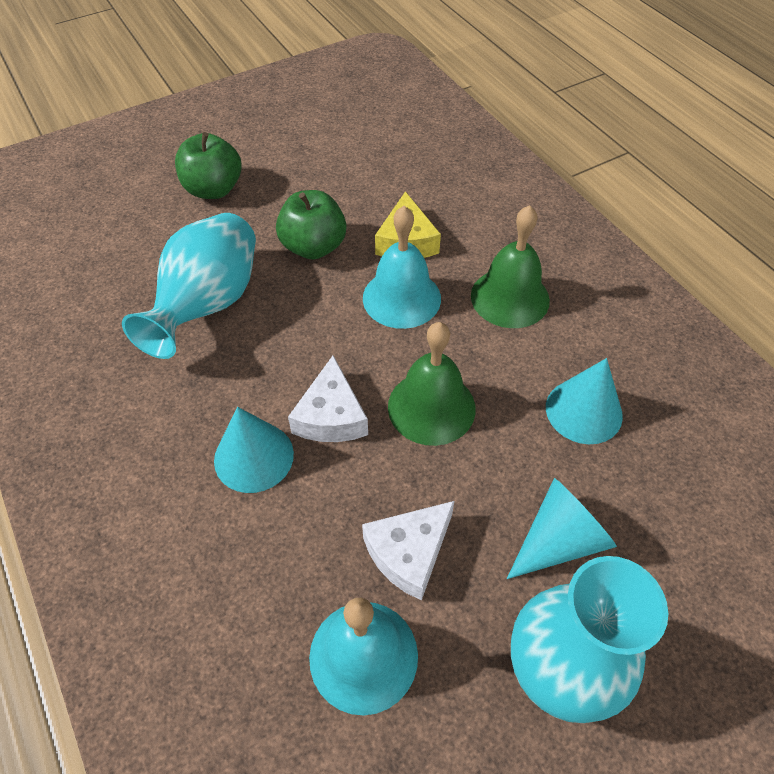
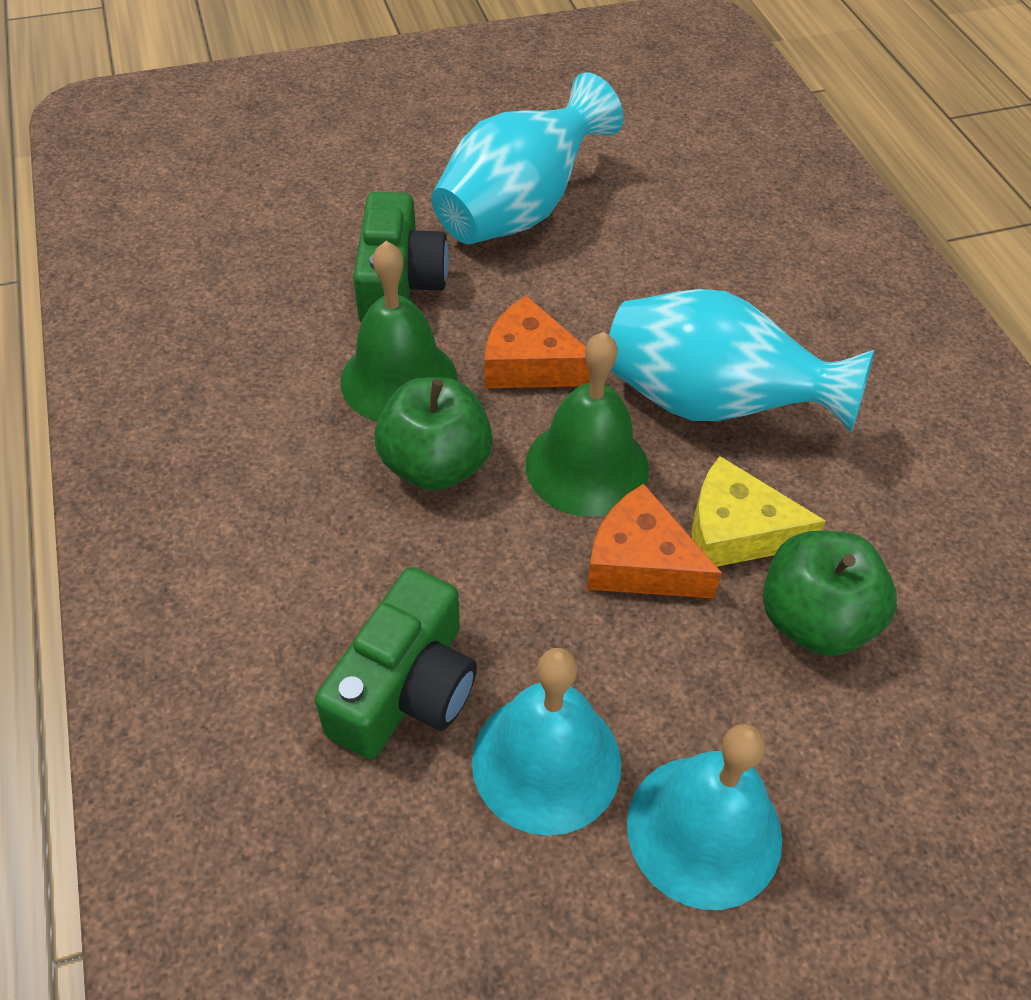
green camera: none = 0 -> [315,567,477,759] [353,192,449,322] = 2
orange cheese: none = 0 -> [485,296,590,388] [587,484,722,598] = 2
turquoise cone: [214,407,294,493] [507,478,617,579] [546,358,623,444] = 3 -> none = 0
white cheese: [288,355,368,442] [362,501,455,601] = 2 -> none = 0

